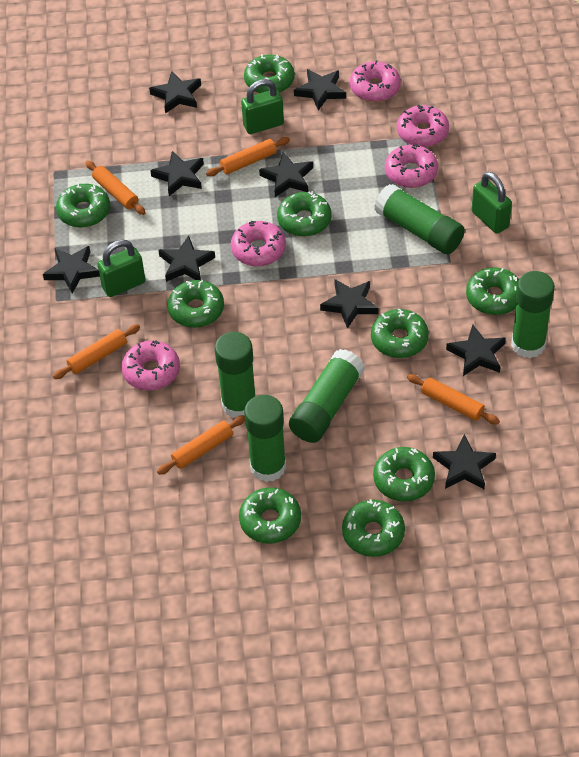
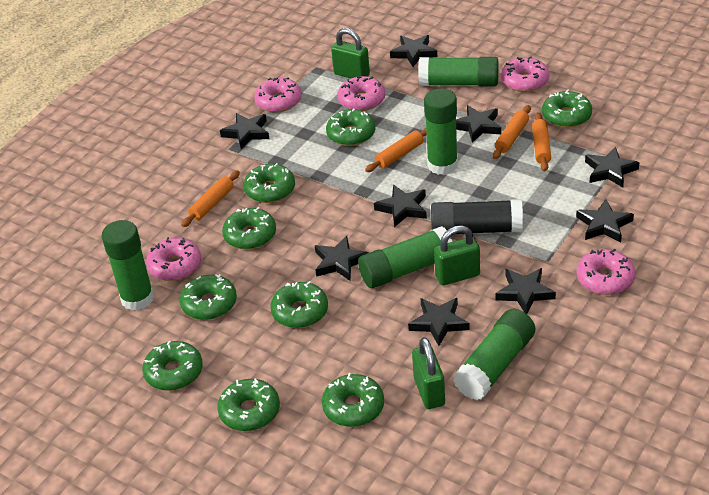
black glue stick: none = 0 -> [431,199,523,234] = 1
orange rolling pin: [53,324,140,379] [85,161,145,215] [157,415,245,475] [206,137,290,176] [407,374,500,425] = 5 -> [181,170,240,227] [365,128,427,172] [493,105,531,159] [532,113,551,171] = 4

